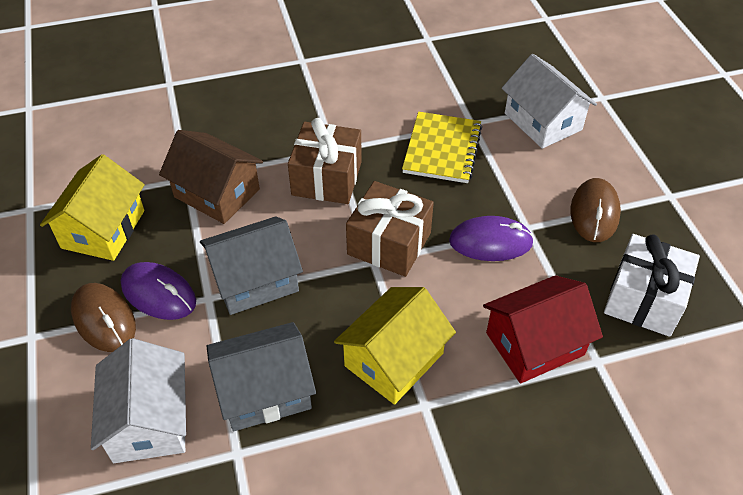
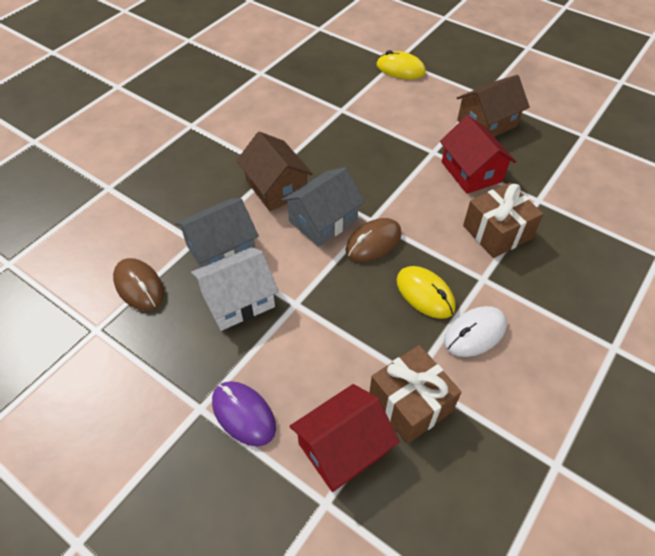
brown house: [159,130,263,224] = 1 -> [237,131,313,211] [457,75,530,137] = 2
purple mouse: [121,262,196,320] [449,216,534,261] = 2 -> [212,381,276,446] = 1
red house: [483,275,603,384] = 1 -> [290,384,400,492] [440,115,516,194] = 2
white gift: [604,234,700,337] = 1 -> none = 0
white house: [91,338,186,463] [502,54,597,149] = 2 -> [191,247,279,331] = 1
white mouse: none = 0 -> [444,306,507,357] = 1
yellow house: [40,154,145,261] [334,287,456,405] = 2 -> none = 0
yellow mouse: none = 0 -> [376,50,426,79] [397,266,456,319] = 2
yellow notebook: [402,112,482,183] = 1 -> none = 0

